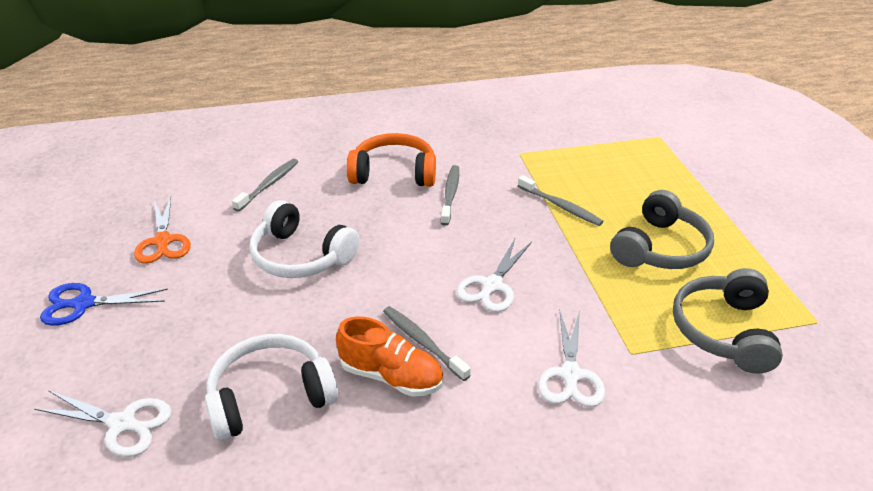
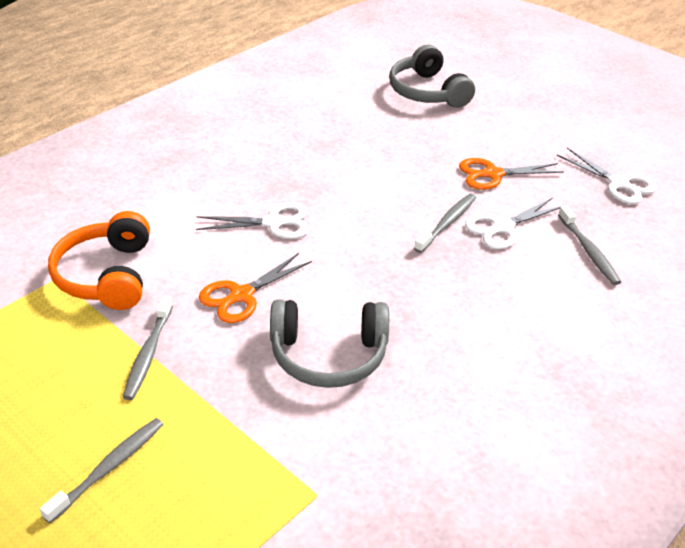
blue scissors: [40,283,168,326] = 1 -> none = 0
orange scissors: [134,197,191,264] = 1 -> [199,253,312,323] [459,158,564,190] = 2
orange shoe: [336,316,443,397] = 1 -> none = 0
white headphones: [205,334,338,441] [249,200,359,278] = 2 -> none = 0

